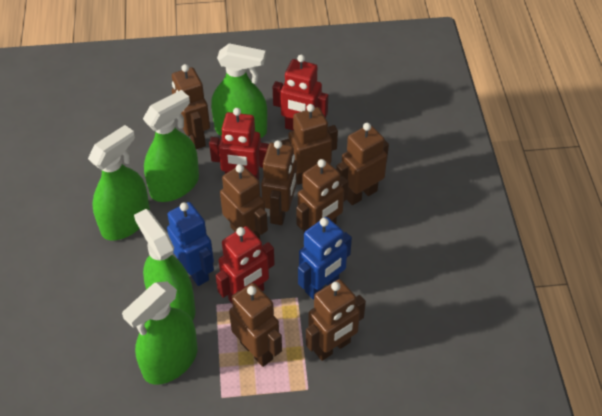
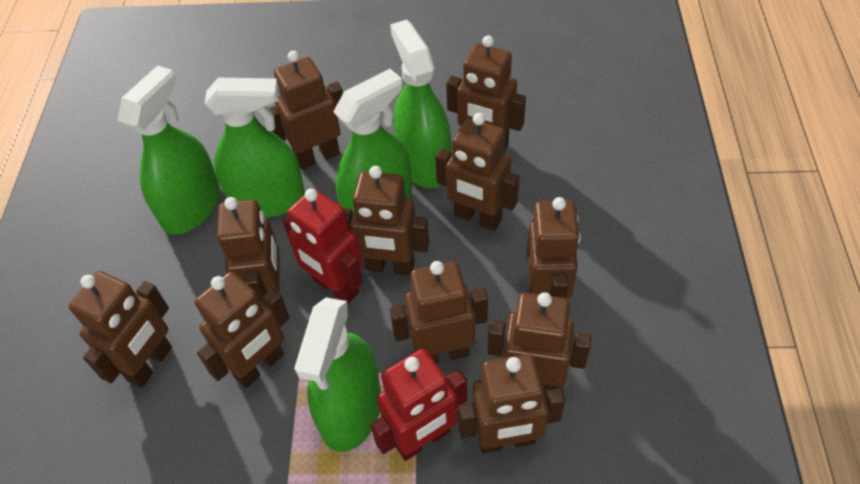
blue robot: [167,202,214,286] [298,217,352,300] = 2 -> none = 0
brown robot: [172,64,210,149] [220,164,268,239] [229,283,282,367] [261,140,297,225] [281,104,338,185] [296,159,349,234] [306,279,366,361] [336,123,389,205] = 8 -> [69,271,172,388] [195,272,290,388] [217,197,280,302] [268,51,343,170] [343,166,429,275] [389,261,488,363] [435,113,519,231] [446,35,526,152] [458,354,565,453] [488,292,591,393] [527,197,581,299] = 11
red robot: [209,108,269,180] [216,226,275,303] [273,55,328,130] = 3 -> [283,188,363,304] [371,349,467,461] = 2

